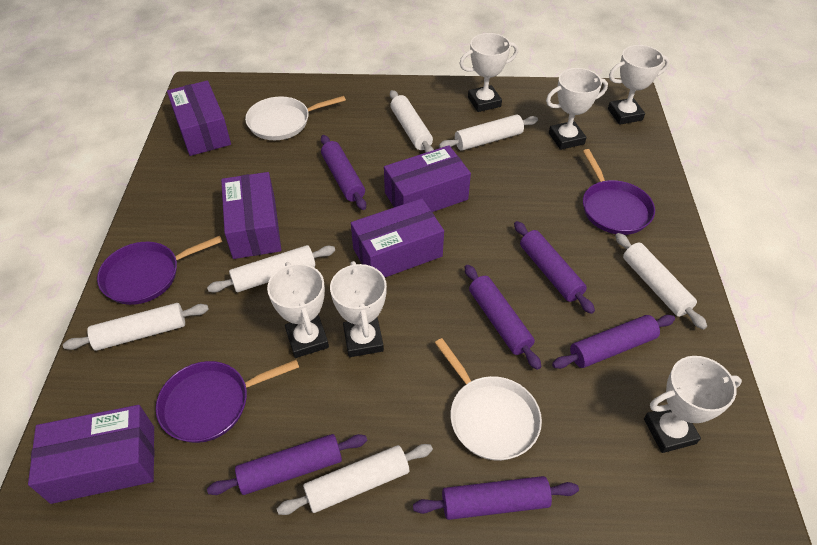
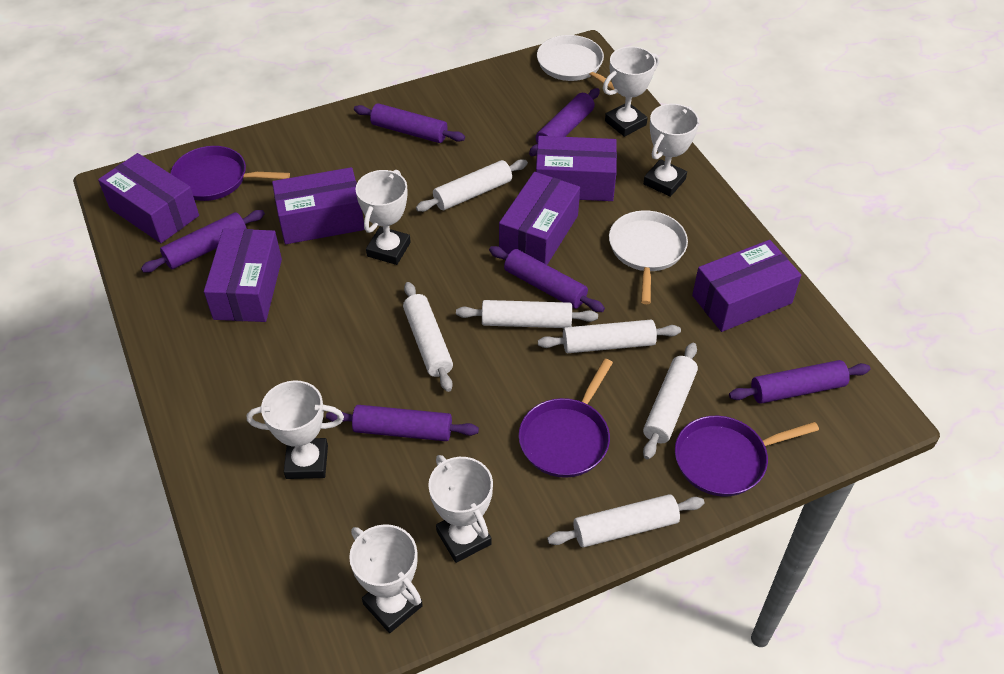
purple box: [28,405,154,504] [167,81,231,156] [221,172,281,259] [351,198,444,277] [384,145,471,212] = 5 -> [98,153,199,243] [204,228,282,322] [272,167,365,244] [499,172,580,265] [536,136,617,201] [692,240,801,332] = 6

